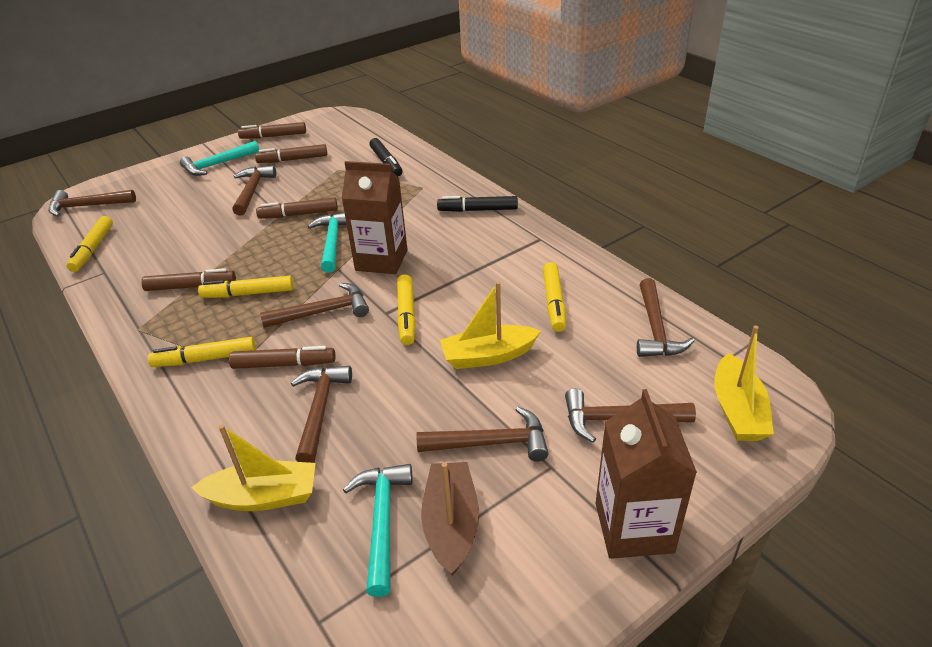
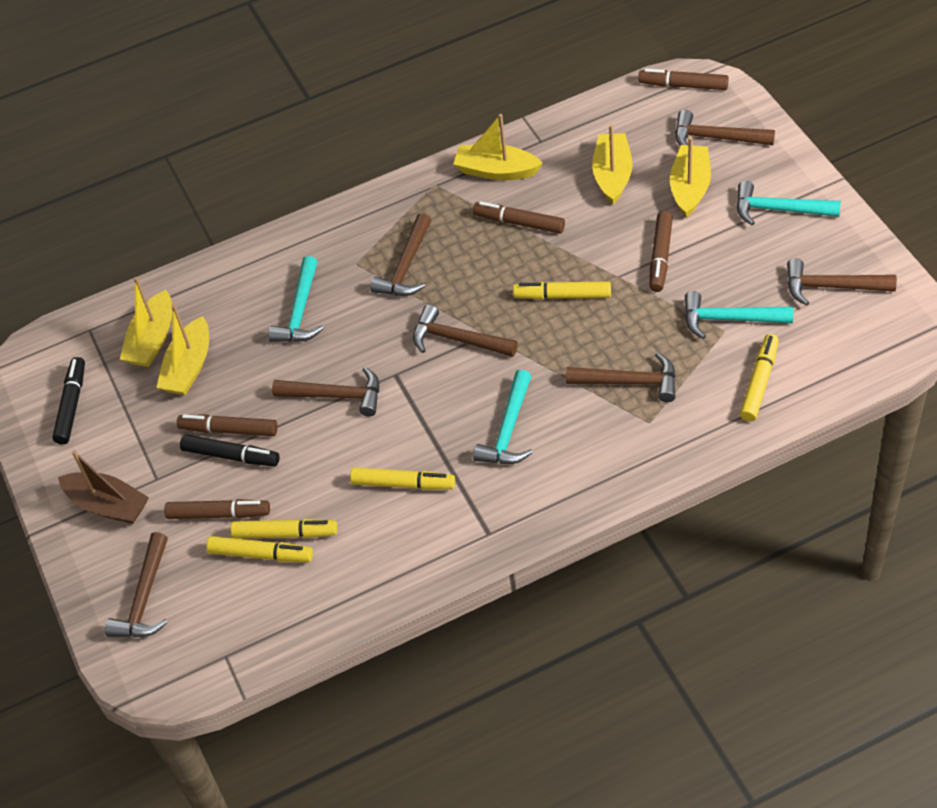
brown carton: [342,161,408,274] [596,389,697,559] = 2 -> none = 0
turquoise hammer: [180,141,259,176] [307,213,347,273] [343,464,413,597] = 3 -> [268,256,324,342] [473,370,533,464] [685,291,793,339] [736,181,841,225] = 4
yellow boat: [191,424,316,511] [440,281,541,369] [714,325,774,441] = 3 -> [120,277,172,367] [156,304,209,395] [453,114,543,180] [592,124,633,205] [670,137,711,218] = 5

